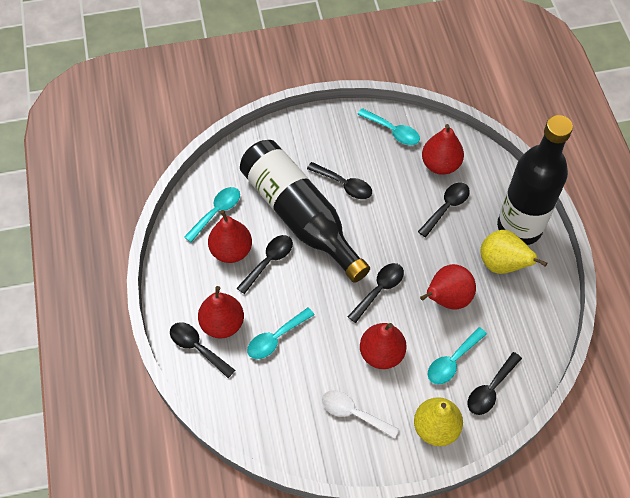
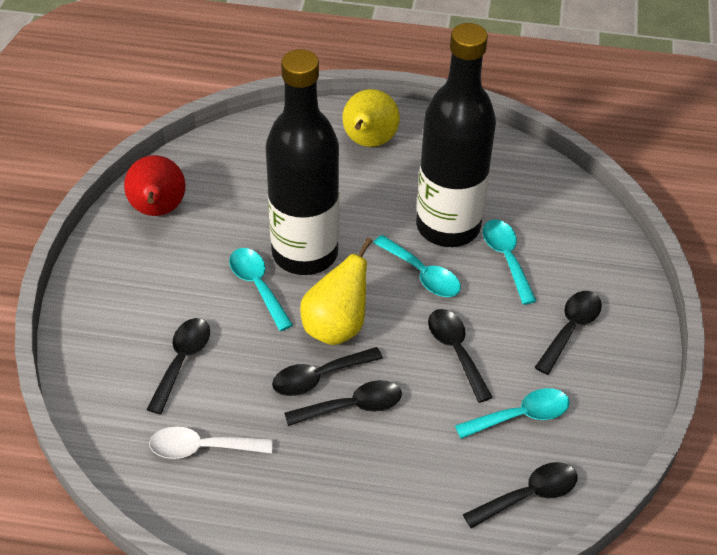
red pear: [198,286,244,339] [208,210,252,263] [360,323,407,369] [420,264,476,310] [422,124,464,175] = 5 -> [124,155,186,216] = 1

